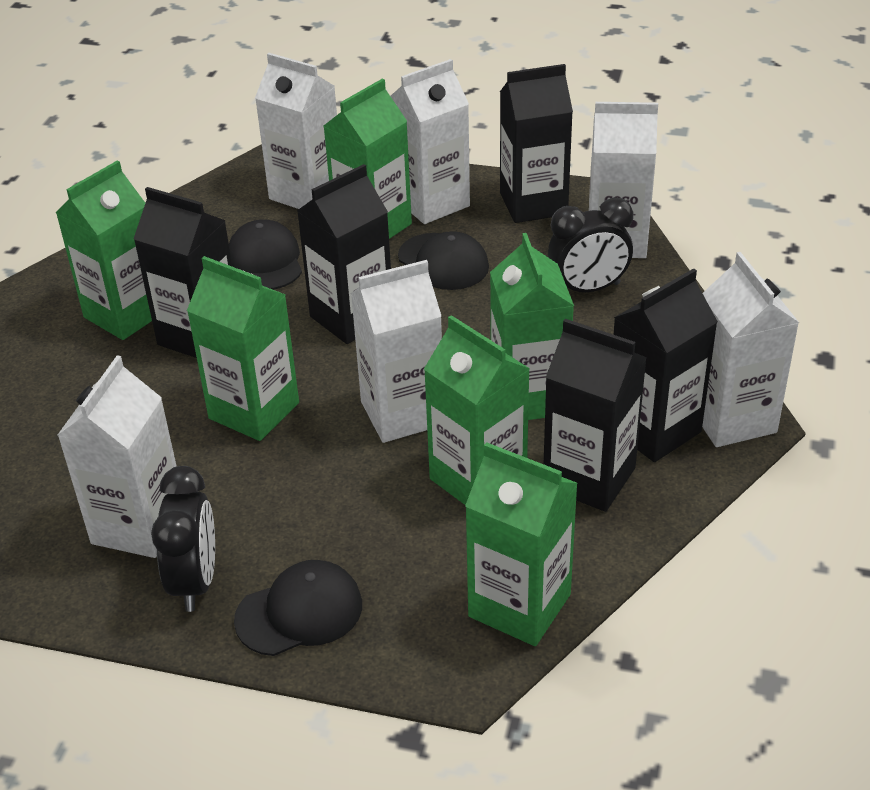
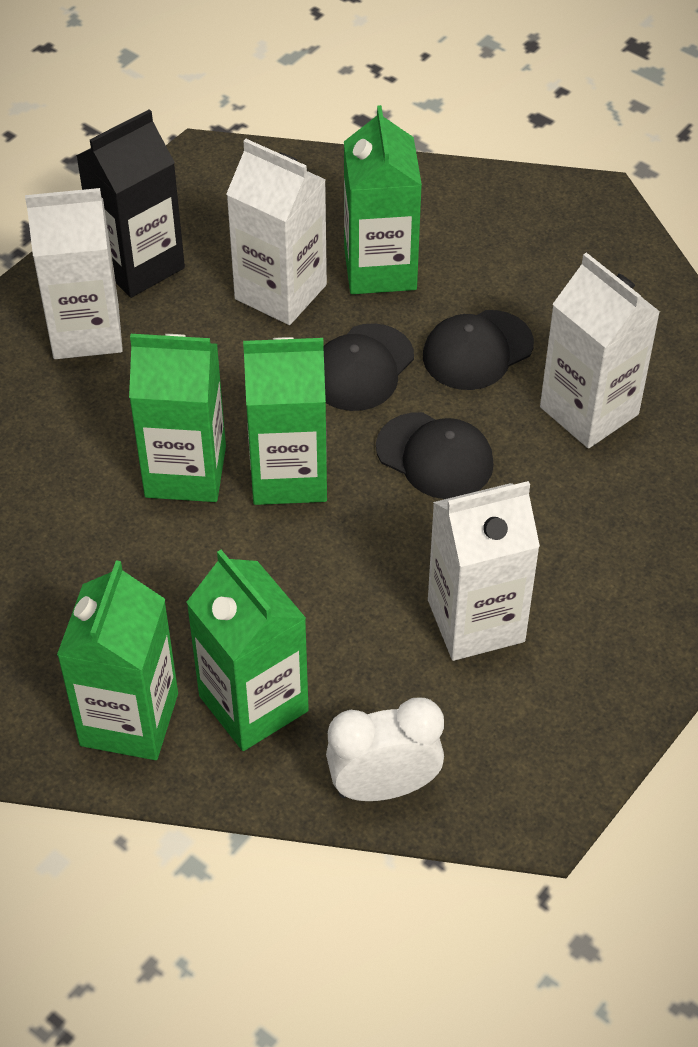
black carton: [134,187,232,358] [297,164,391,344] [500,64,573,223] [544,319,647,512] [614,268,718,462] = 5 -> [76,109,185,298] = 1
black clock: [151,466,215,612] [548,197,633,292] = 2 -> none = 0
green carton: [56,160,152,340] [187,256,299,441] [324,78,412,239] [424,315,530,505] [465,442,578,646] [490,233,574,420] = 6 -> [57,560,178,760] [129,334,226,502] [186,550,309,751] [243,337,327,505] [344,105,422,294] = 5
white carton: [58,355,177,558] [255,53,337,209] [351,260,442,443] [391,59,470,224] [589,102,658,258] [702,252,799,447] = 6 -> [25,188,123,359] [226,139,327,325] [428,481,540,661] [540,252,660,448] = 4
white clock: none = 0 -> [326,698,444,801] = 1

